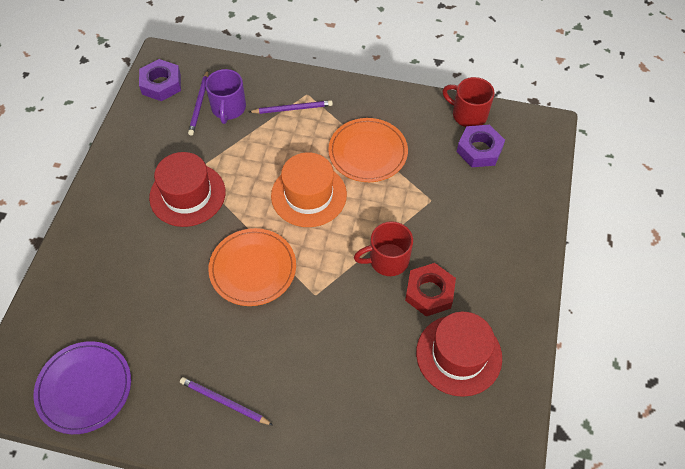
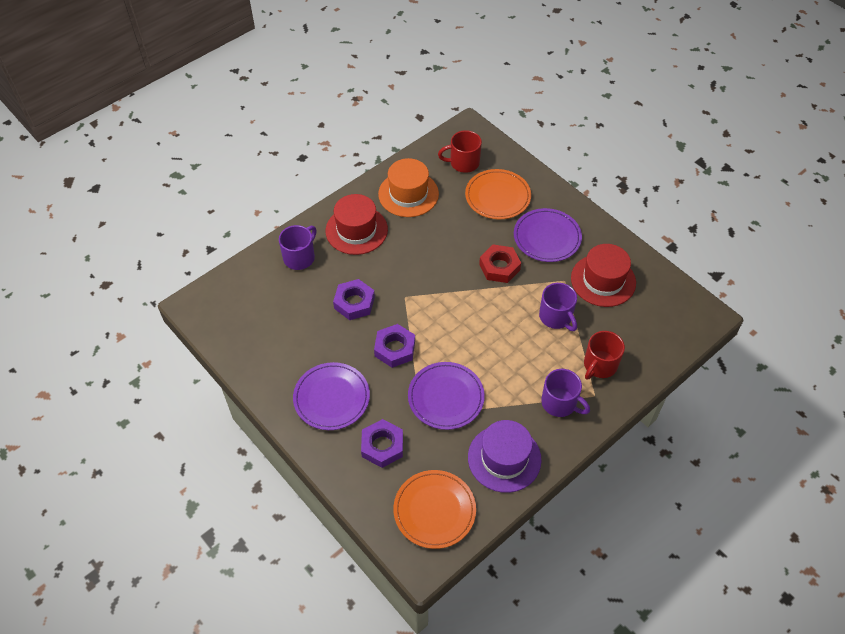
purple hat: none = 0 -> [468,420,542,493] = 1
purple mug: [205,69,246,124] = 1 -> [279,225,317,270] [539,283,577,331] [541,369,590,417] = 3
purple nut: [139,59,181,101] [457,125,505,167] = 2 -> [333,279,375,320] [361,419,403,468] [374,324,415,368] = 3
purple pencil: [180,377,273,425] [188,70,208,136] [249,100,333,114] = 3 -> none = 0
purple plate: [34,341,131,434] = 1 -> [293,362,370,430] [408,362,485,430] [514,208,582,262] = 3

